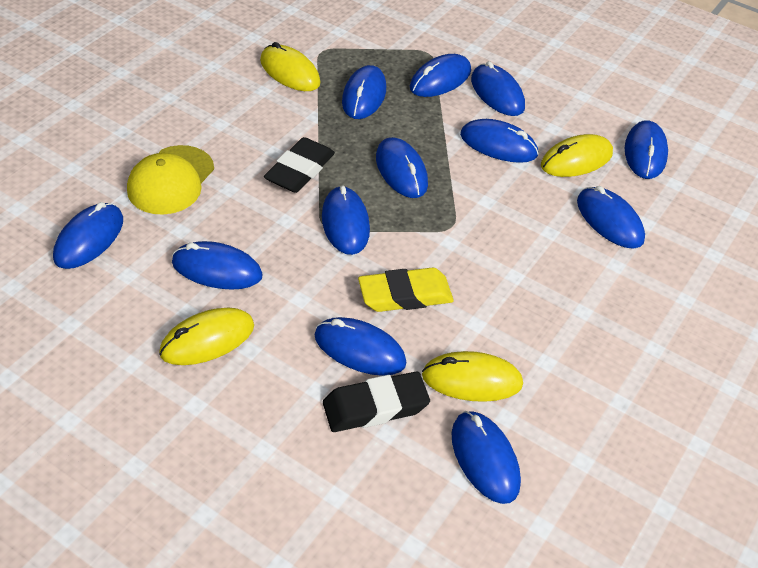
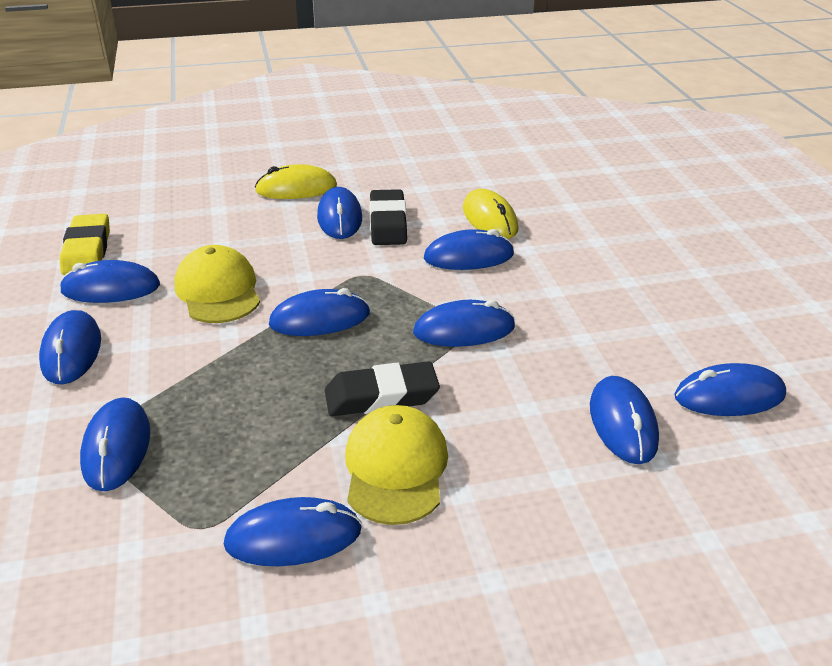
blue mouse: [53,202,123,269] [172,241,262,290] [314,317,406,376] [322,186,370,255] [342,65,386,119] [376,137,428,198] [410,54,471,97] [452,411,521,504] [460,119,539,163] [471,61,525,116] [577,186,645,248] [625,120,668,179] = 12 -> [39,310,101,384] [59,260,160,303] [80,397,150,491] [224,497,362,566] [269,288,370,336] [317,187,362,239] [413,300,515,347] [424,229,514,270] [590,376,659,464] [674,363,786,416] = 10
yellow cap: [127,145,214,215] = 1 -> [174,245,260,323] [345,405,448,525] = 2
yellow mouse: [159,308,254,365] [260,42,321,91] [422,351,523,402] [541,134,613,177] = 4 -> [255,164,337,199] [463,189,519,239] = 2

